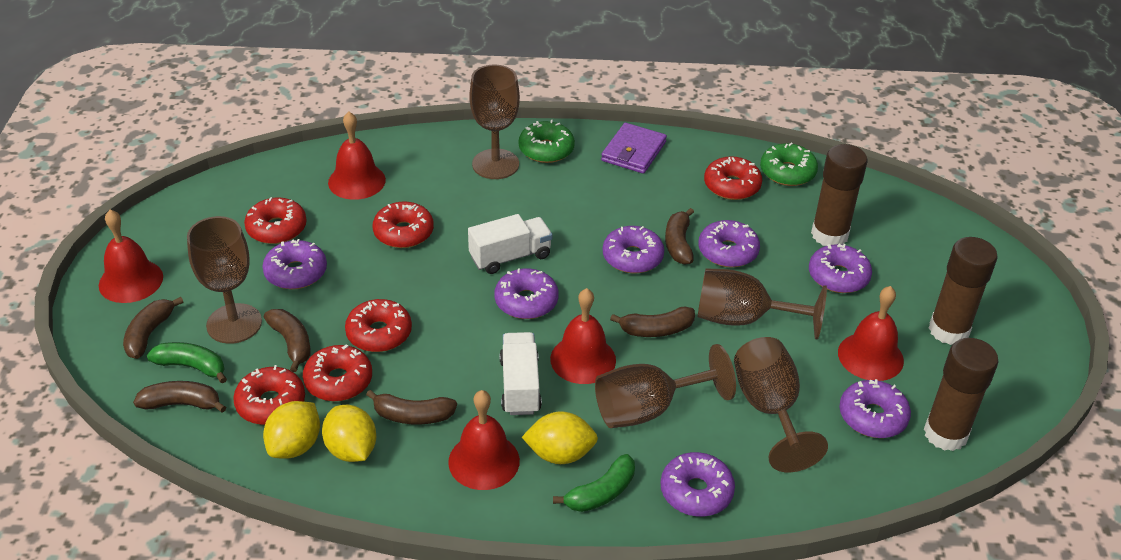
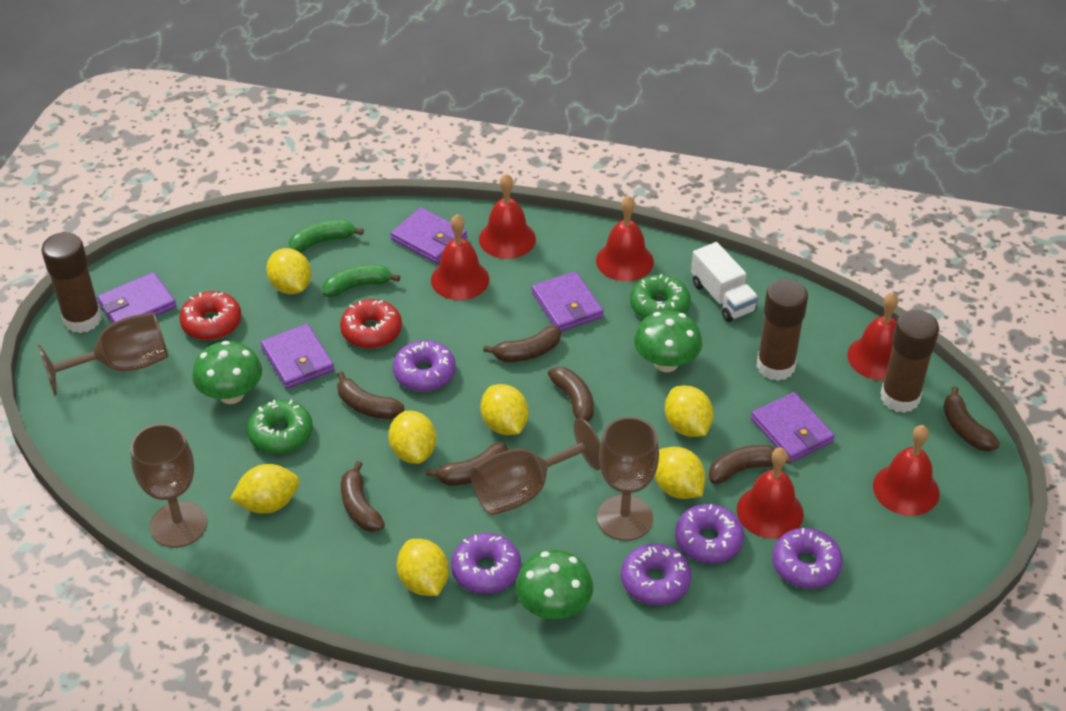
brown banana: [123,297,183,359] [133,381,226,413] [264,309,311,372] [366,390,457,425] [610,306,695,337] [665,208,694,265] = 6 -> [337,371,405,419] [341,461,385,532] [426,442,508,486] [483,326,561,362] [548,367,594,422] [709,445,791,484] [943,386,1000,451] = 7
brown goblet: [187,216,262,344] [469,65,520,179] [595,344,736,428] [698,268,827,340] [734,337,828,472] = 5 -> [38,312,168,396] [130,424,207,548] [470,418,601,516] [597,417,659,541] = 4
green mushroom: none = 0 -> [192,341,262,404] [515,550,593,619] [634,310,702,372] = 3
purple donut: [262,239,327,289] [494,268,559,319] [603,226,664,273] [661,452,735,517] [699,220,760,268] [809,244,872,293] [839,379,911,438] = 7 -> [393,340,456,392] [451,533,521,594] [621,543,692,605] [675,504,744,564] [772,528,843,589] = 5
purple wallet: [601,123,667,174] = 1 -> [97,272,177,323] [261,324,334,389] [390,207,467,264] [531,271,604,332] [751,392,835,462] = 5
red bell: [99,210,163,303] [328,112,386,200] [448,390,520,490] [550,288,616,384] [838,286,904,381] = 5 -> [431,214,489,300] [479,174,536,259] [596,196,654,281] [737,447,804,539] [848,293,899,381] [873,425,940,516] = 6
red donut: [233,365,305,425] [244,197,307,244] [303,344,372,401] [345,299,412,352] [373,201,434,248] [704,156,762,200] = 6 -> [179,291,242,340] [340,299,402,348] = 2
white truck: [468,214,552,274] [499,332,542,415] = 2 -> [691,242,758,322] = 1
yellow lemon: [263,401,320,459] [322,405,376,462] [522,411,598,464] = 3 -> [230,464,299,514] [266,248,311,294] [388,411,436,464] [397,539,449,596] [481,384,528,435] [655,447,706,499] [665,386,713,437] = 7

